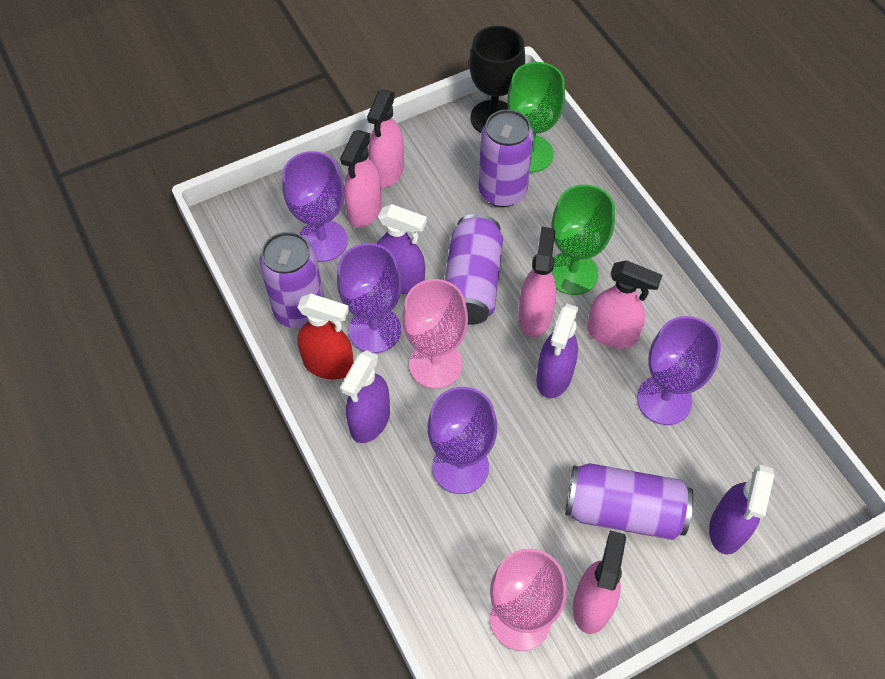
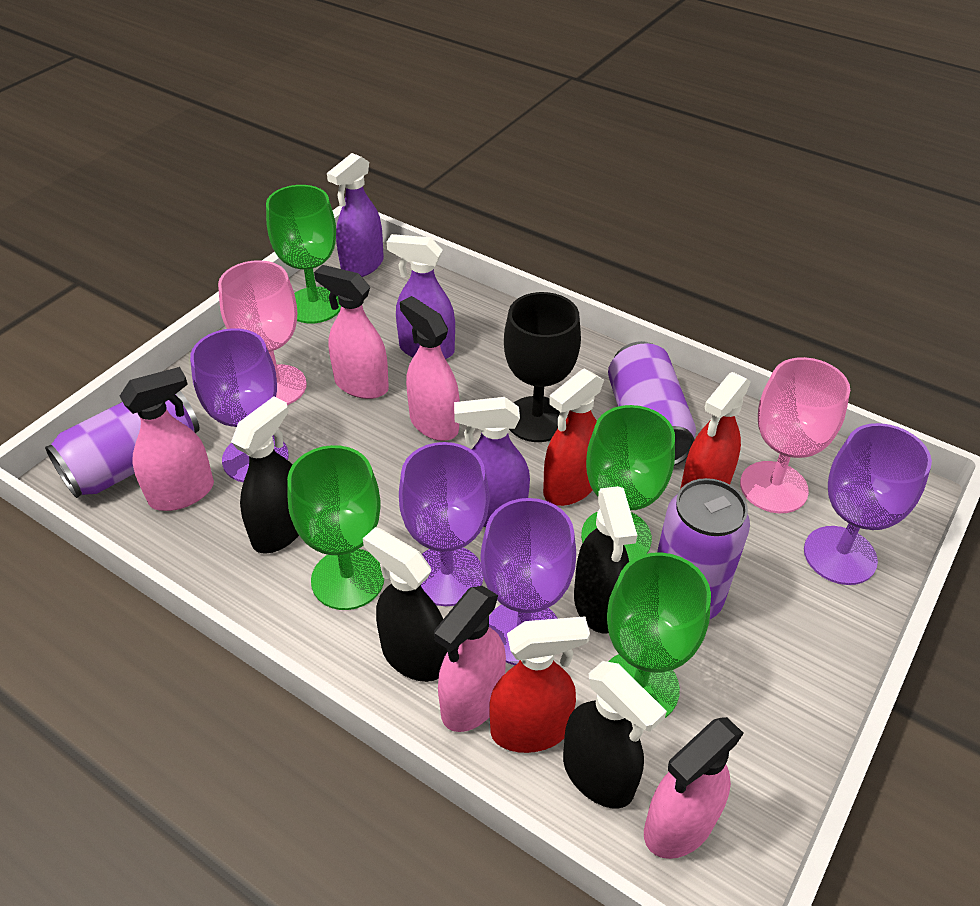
black spray bottle: none = 0 -> [231,396,299,554] [363,527,448,682] [563,661,667,809] [574,486,637,633] = 4
green goblet: [507,62,565,173] [552,184,615,295] = 2 -> [266,185,341,324] [287,445,384,610] [581,405,675,562] [607,552,711,718] = 4
purple can: [259,232,324,328] [445,214,503,325] [478,109,534,207] [565,463,693,540] = 4 -> [45,391,200,498] [608,341,696,466] [657,478,750,620] = 3
purple spray bottle: [341,350,390,443] [376,204,427,294] [536,303,579,398] [709,464,774,555] = 4 -> [327,153,384,277] [387,234,455,359] [454,397,530,527] = 3
red spray bottle: [297,294,354,380] = 1 -> [490,616,590,753] [543,369,604,506] [680,372,751,489] = 3

